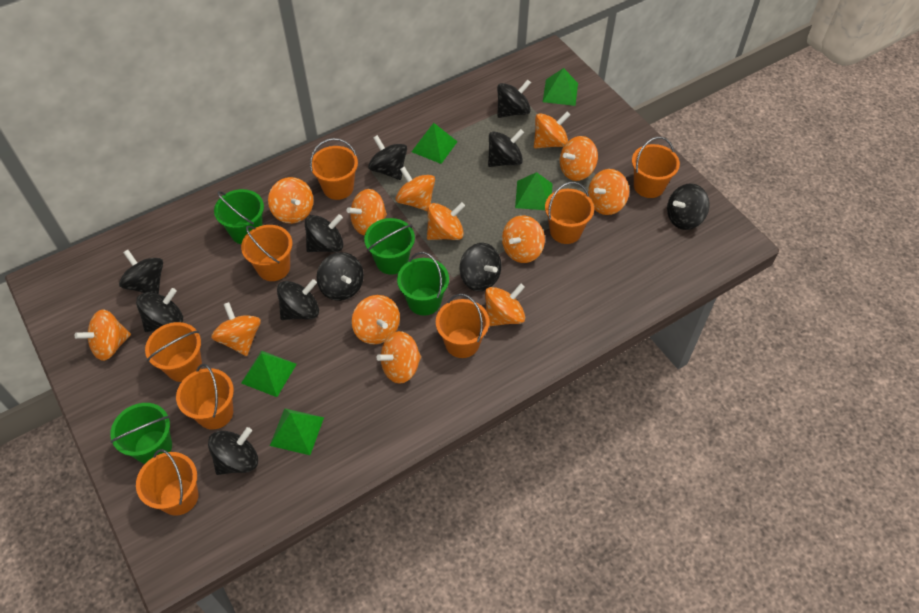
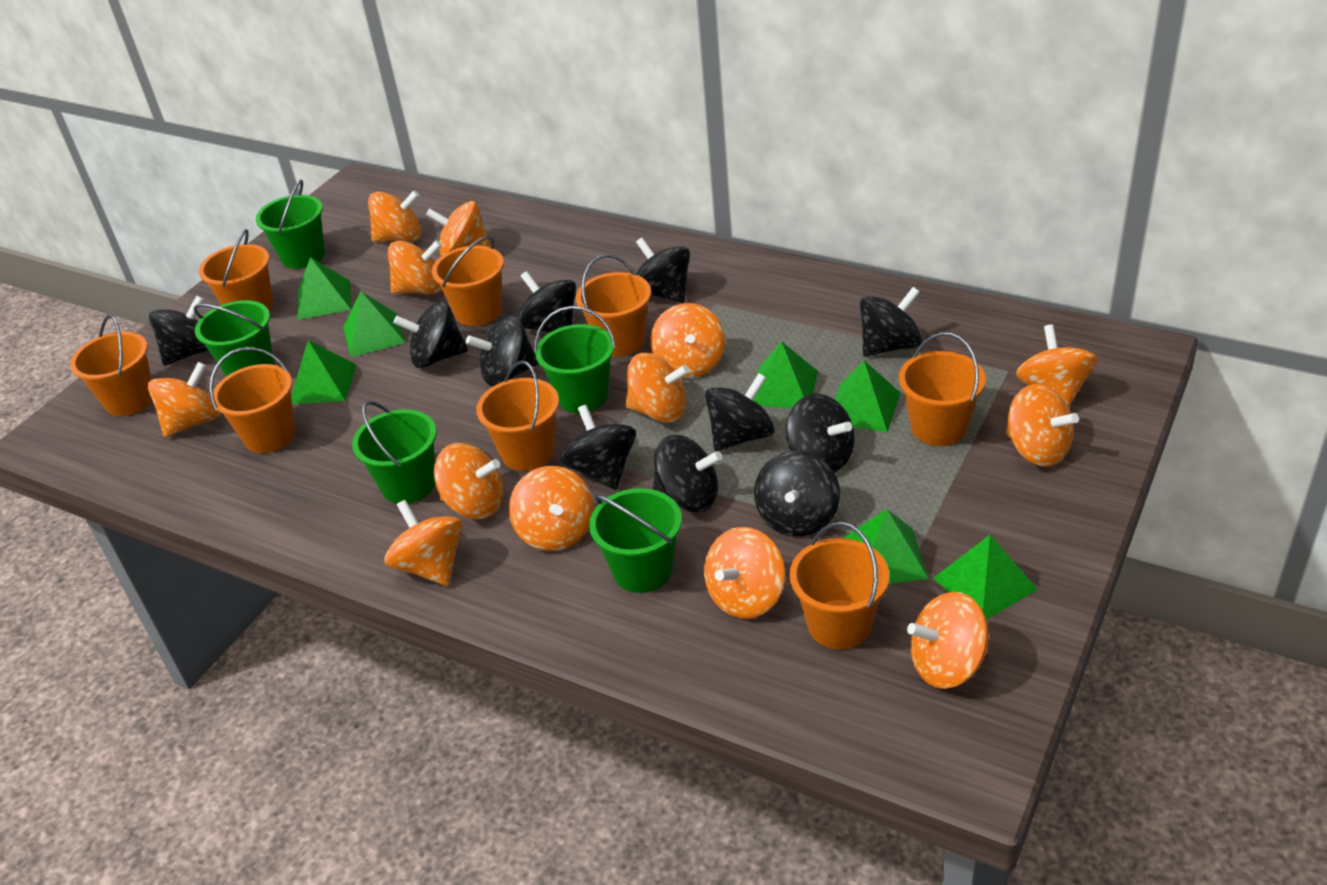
green bucket: [110,403,172,464] [214,189,264,244] [364,218,415,275] [397,252,449,316] = 4 -> [194,300,274,376] [256,179,325,269] [352,401,437,504] [534,306,616,413] [589,488,682,593] = 5
green pyramid: [241,351,297,397] [270,408,324,455] [411,123,457,164] [515,172,552,210] [543,68,578,106] = 5 -> [291,340,357,404] [298,257,351,320] [343,291,406,357] [753,341,818,409] [834,360,900,432] [844,509,928,584] [933,535,1038,620] = 7

